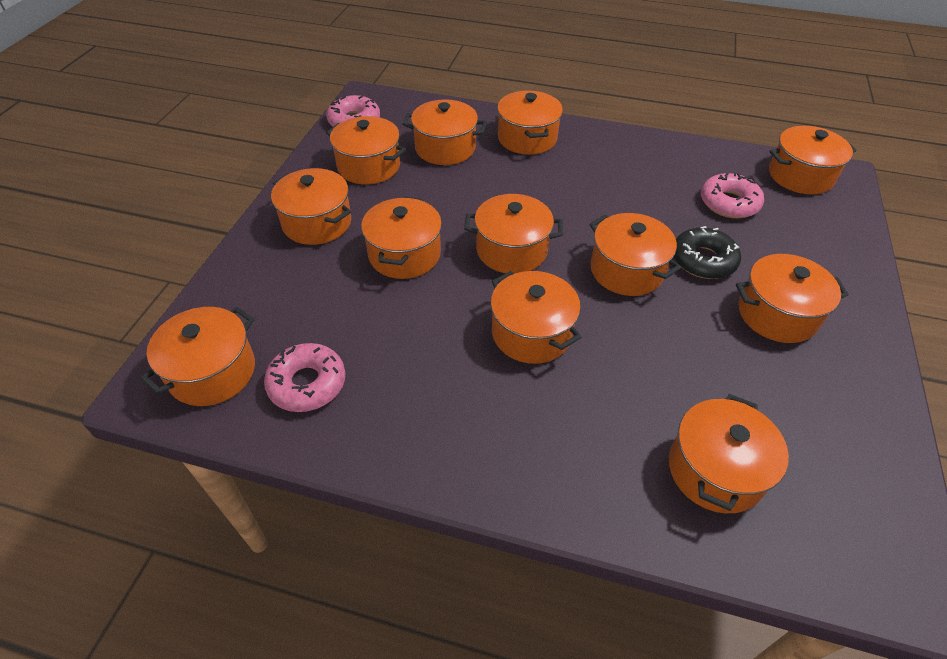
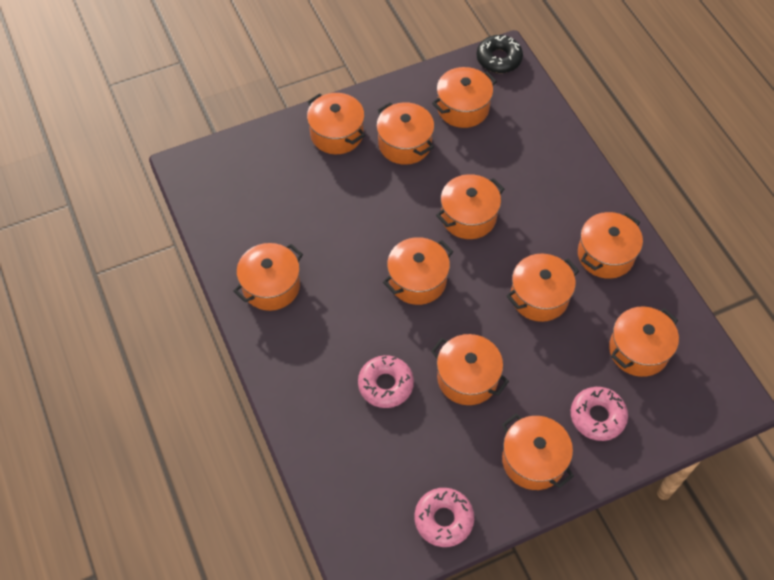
orange pot: [140,307,255,406] [271,168,351,245] [326,116,406,185] [361,196,442,279] [402,99,487,165] [464,194,563,274] [490,271,581,364] [497,90,563,155] [590,213,681,296] [669,394,789,513] [736,254,849,343] [769,126,857,195] = 12 -> [233,243,303,311] [307,93,365,154] [376,102,434,165] [383,237,453,305] [431,334,509,405] [432,67,497,128] [436,174,504,239] [502,414,574,490] [507,254,579,322] [578,212,643,279] [609,307,679,377] = 11

